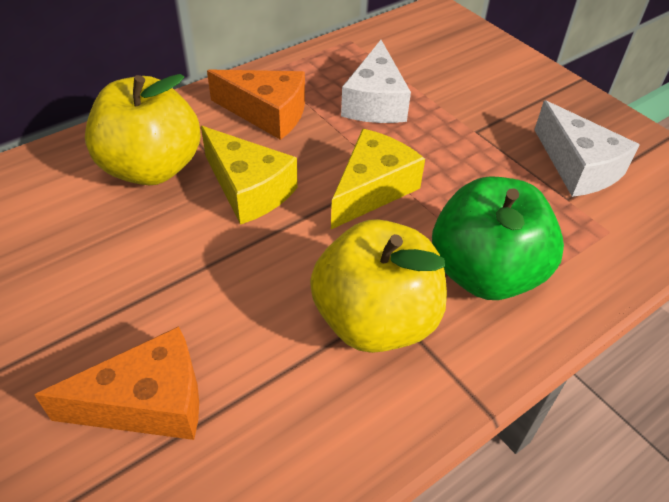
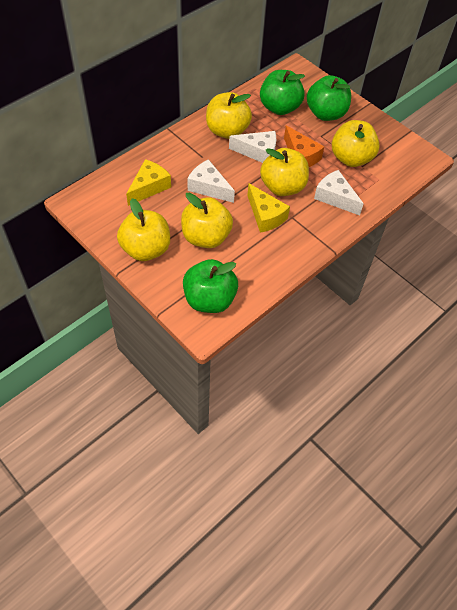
green apple: [432,177,564,300] = 1 -> [183,259,238,313] [260,70,305,115] [307,75,351,121] = 3
orange cheese: [34,326,199,440] [207,69,305,140] = 2 -> [284,125,324,167] = 1
white cheese: [341,40,411,123] [534,100,639,197] = 2 -> [187,159,235,203] [229,131,276,163] [314,170,364,215] = 3
yellow apple: [85,74,201,185] [310,219,447,353] = 2 -> [117,198,170,261] [181,192,233,248] [206,92,252,139] [260,148,309,196] [332,120,380,167] = 5

